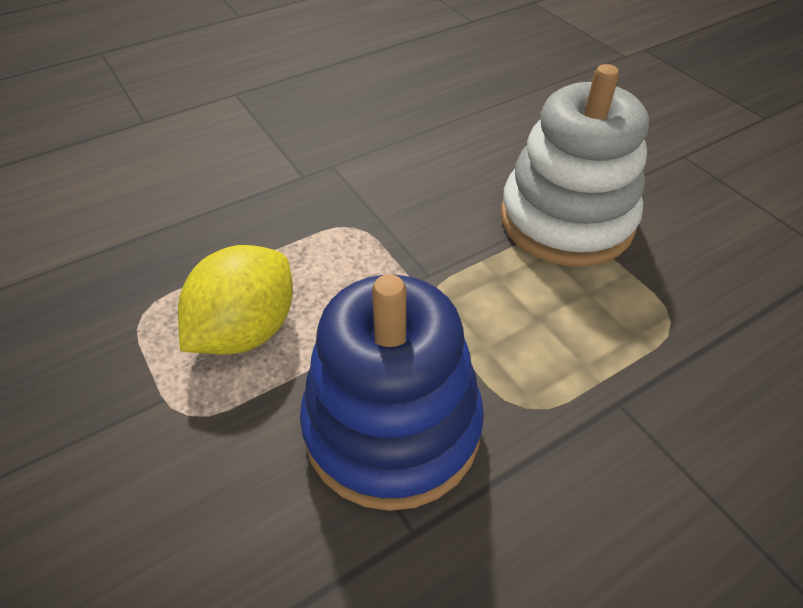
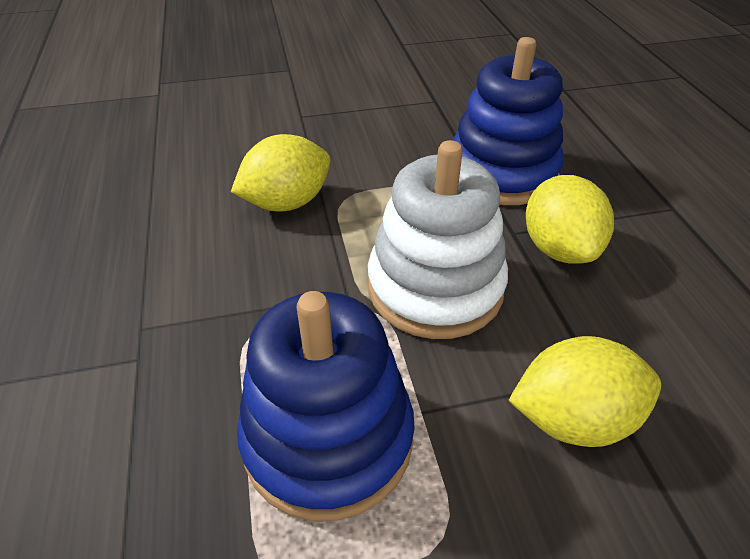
blue stacking toy: [300,274,484,511] = 1 -> [237,291,415,521] [452,37,563,205] = 2
yellow lemon: [178,245,293,355] = 1 -> [231,134,330,211] [508,336,661,447] [526,175,614,264] = 3

